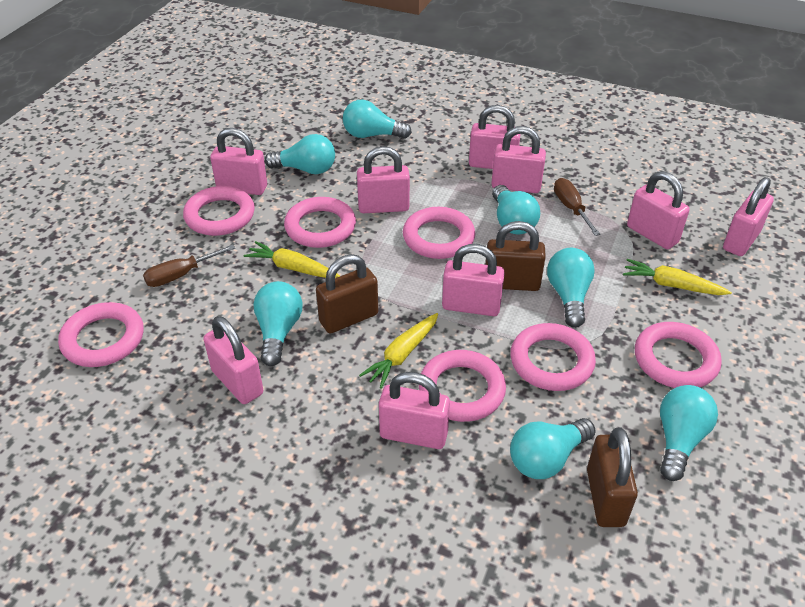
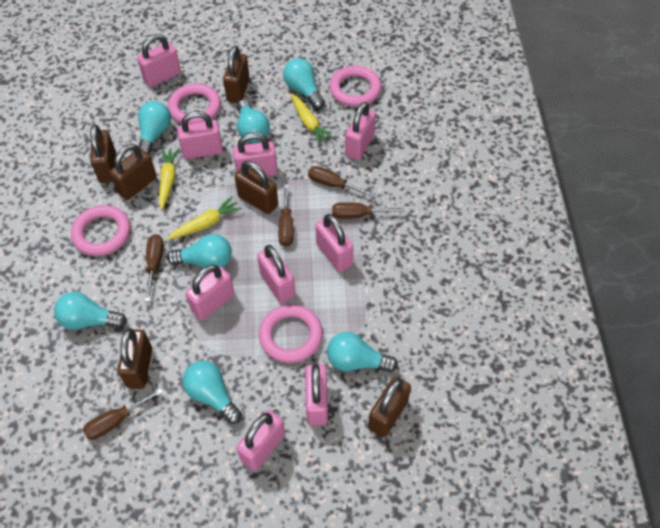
brown padlock: [316,254,378,334] [485,221,546,291] [587,428,638,527] = 3 -> [90,124,116,183] [110,144,157,200] [117,328,152,389] [223,46,250,103] [234,161,278,214] [368,376,411,437] = 6
brown screwdriver: [143,244,235,287] [554,178,601,236] = 2 -> [83,388,163,440] [145,234,164,302] [278,185,294,247] [308,166,375,197] [332,202,405,219] = 5
pink ring: [58,302,144,367] [183,186,255,236] [284,197,356,248] [403,207,475,259] [419,350,506,422] [510,323,596,391] [635,322,722,388] = 7 -> [71,205,130,256] [168,83,221,124] [259,304,323,363] [329,66,381,107] = 4

